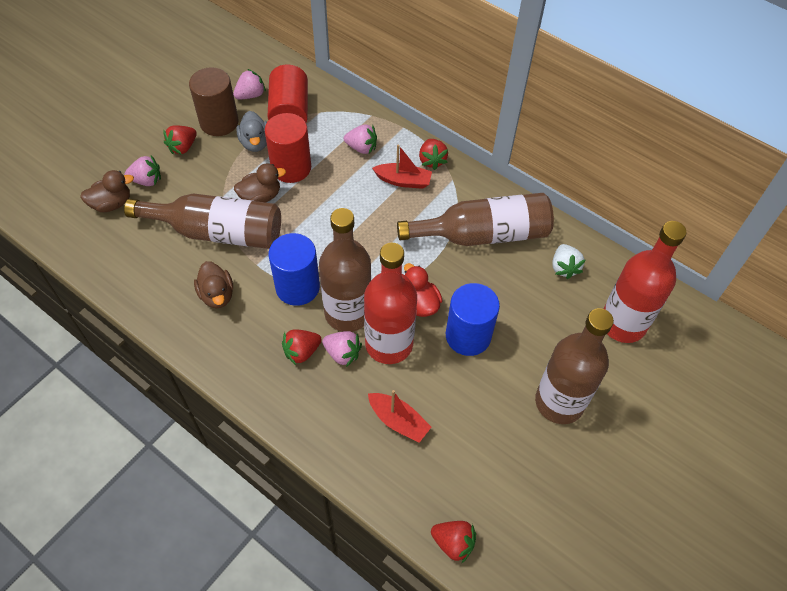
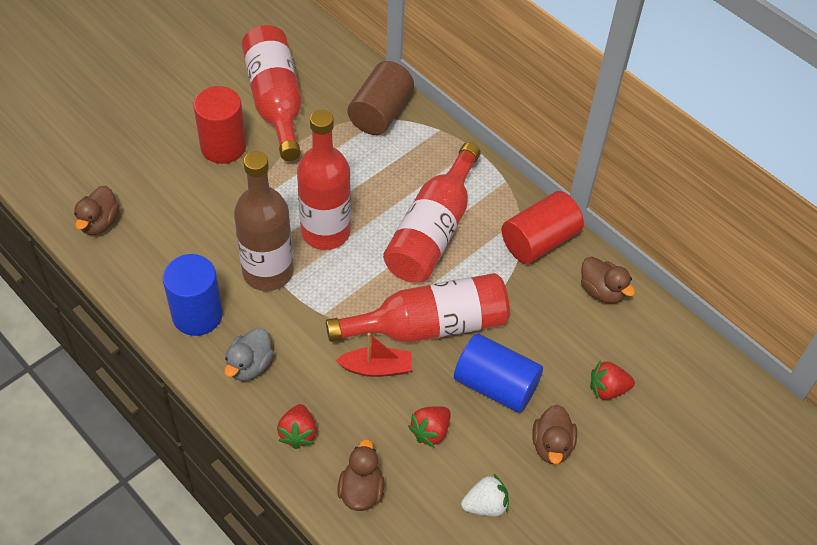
brown bottle: [124,194,281,249] [319,208,372,332] [397,193,554,246] [535,308,614,424] = 4 -> [234,151,294,291] = 1
brown duck: [80,170,134,212] [194,261,233,308] [234,163,286,203] = 3 -> [74,186,119,235] [337,439,384,511] [532,405,577,464] [581,256,635,304] = 4
pink strawberry: [125,155,161,186] [233,69,266,99] [322,331,362,367] [344,125,377,154] = 4 -> none = 0
red boat: [368,390,431,443] [372,144,432,189] = 2 -> [336,333,412,377] = 1
red bottle: [364,243,417,364] [604,221,687,343] = 2 -> [242,25,302,161] [297,110,351,250] [326,273,510,343] [383,142,481,283] = 4
red duck: [404,263,443,317] = 1 -> none = 0
red strawberry: [163,125,197,155] [282,329,322,365] [419,139,448,170] [431,521,476,563] = 4 -> [277,404,317,449] [408,406,451,447] [590,360,635,400] = 3

